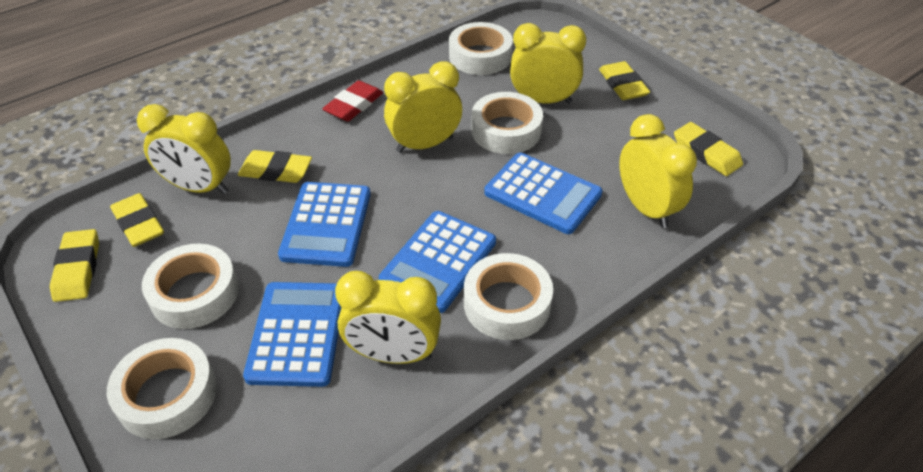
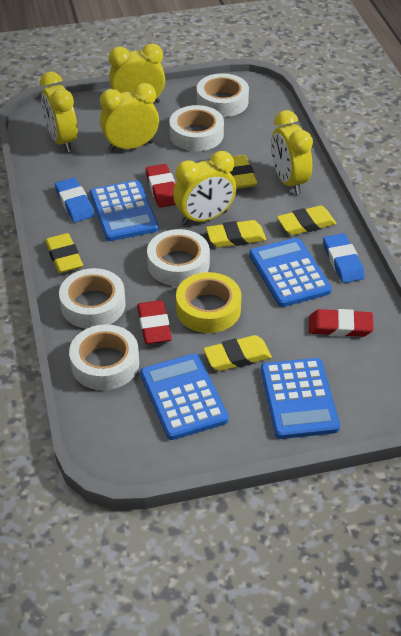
blue eraser: none = 0 -> [55,178,95,222] [323,233,365,283] = 2
red eraser: [322,80,383,122] = 1 -> [137,300,172,344] [146,164,176,208] [309,309,374,337] = 3
yellow tape: none = 0 -> [176,272,241,333] = 1

